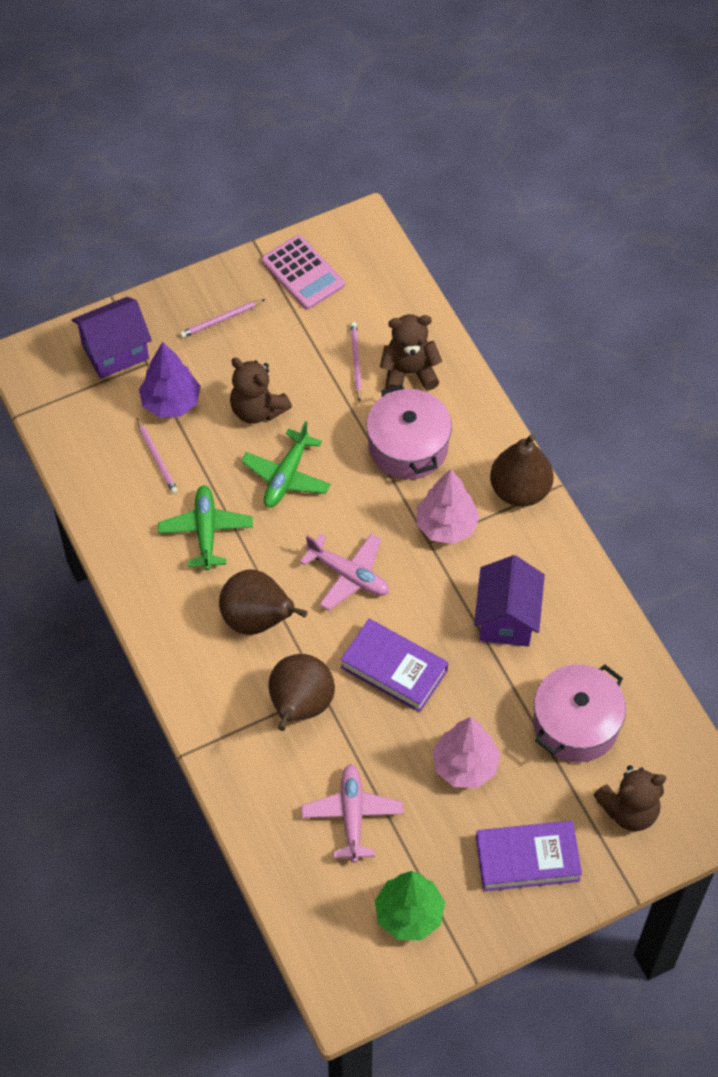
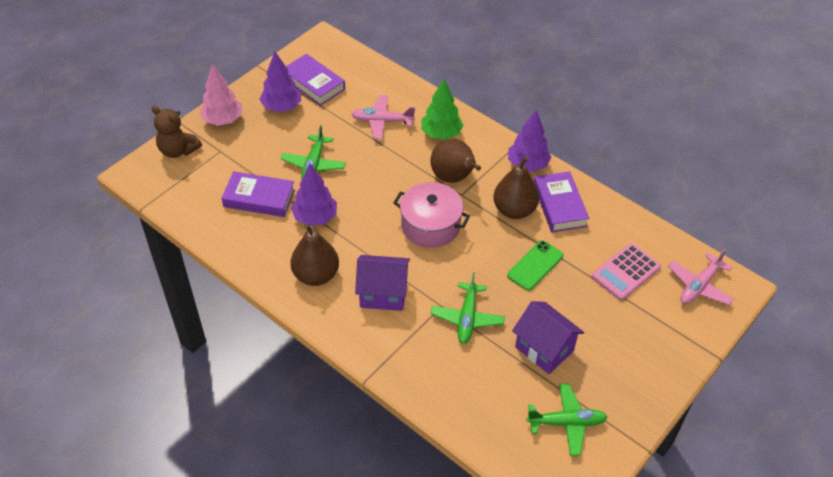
brown teddy bear: [230,358,292,424] [380,314,442,393] [593,765,666,831] = 3 -> [152,106,202,158] = 1
green phone: none = 0 -> [507,240,563,291] = 1
green plane: [158,485,253,570] [241,421,331,508] = 2 -> [281,125,346,179] [431,273,505,344] [526,384,607,456] = 3
pink pencil: [137,418,178,494] [180,299,265,338] [350,322,362,402] = 3 -> none = 0
pink pot: [366,384,452,480] [534,664,626,762] = 2 -> [393,182,470,248] = 1
pink tree: [417,469,480,544] [433,717,500,788] = 2 -> [200,64,242,126] = 1
purple book: [340,619,448,712] [476,821,582,891] = 2 -> [221,171,295,217] [286,54,345,106] [534,171,590,232] = 3
purple tree: [139,342,200,418] = 1 -> [260,51,301,112] [291,163,337,226] [508,110,551,172] = 3

